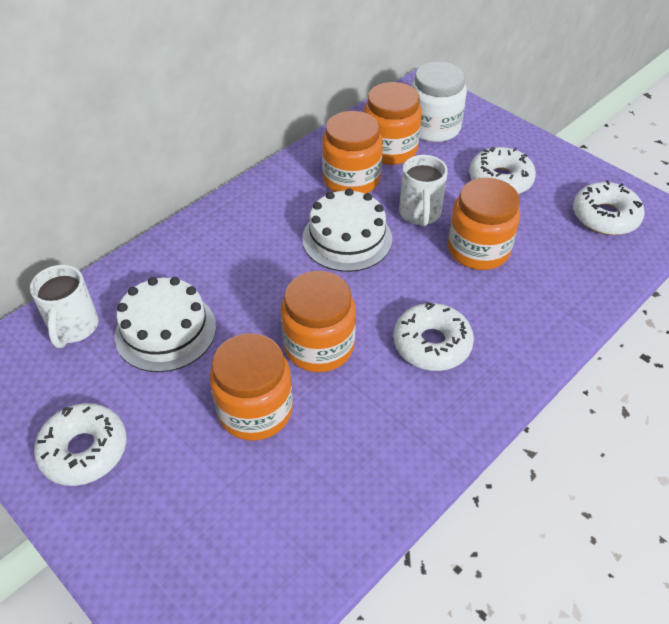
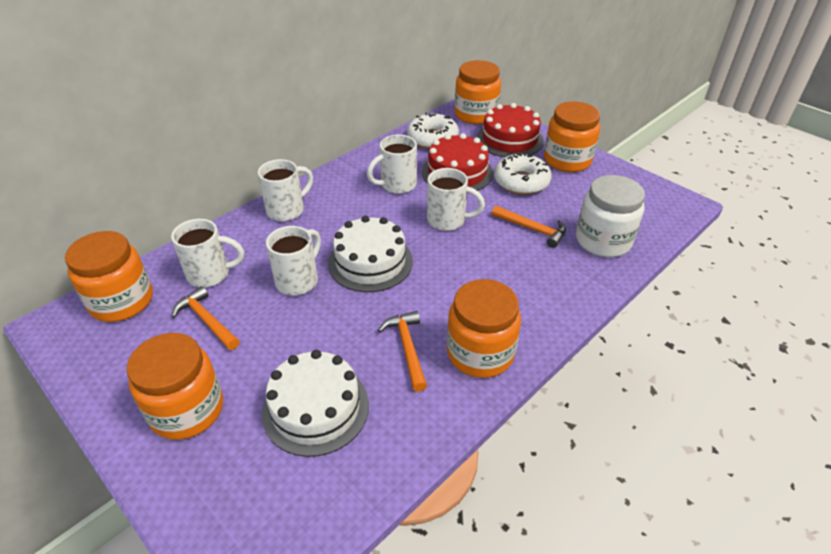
orange hammer: none = 0 -> [171,286,240,350] [378,311,427,392] [492,206,566,248] = 3
red cake: none = 0 -> [422,133,493,193] [477,103,544,157] = 2
white donut: [34,403,127,486] [393,302,474,371] [469,147,536,194] [573,180,645,235] = 4 -> [407,113,459,149] [494,153,551,195] = 2
white mug: [30,265,99,348] [399,155,448,226] = 2 -> [171,219,244,287] [258,159,313,221] [266,226,321,295] [367,135,417,194] [427,168,485,231] = 5

